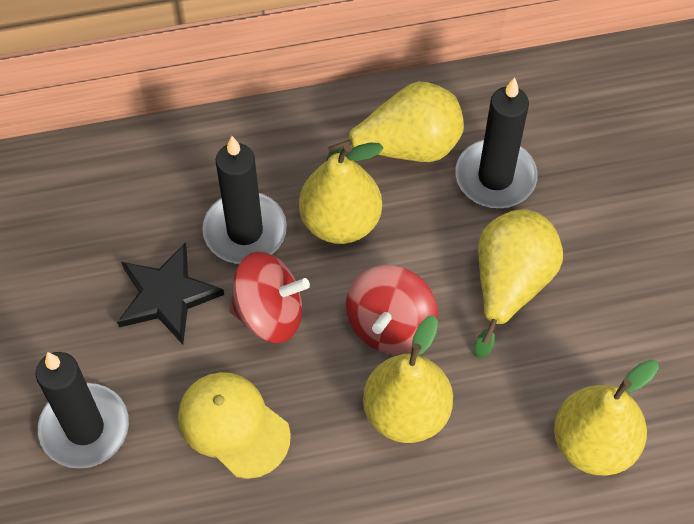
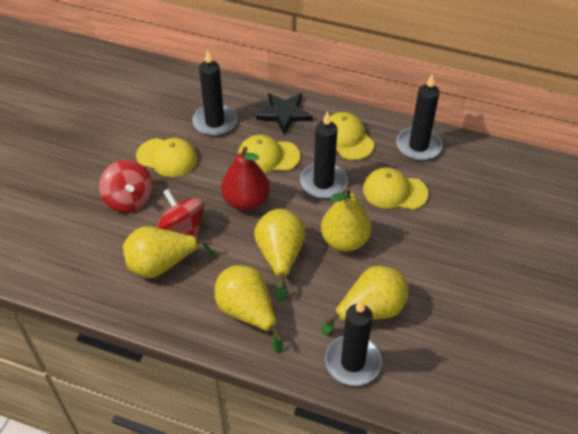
black candle: [36,352,129,469] [202,136,287,264] [455,77,538,208] = 3 -> [192,50,237,136] [300,111,348,199] [325,299,382,386] [396,74,442,161] = 4
red pear: none = 0 -> [221,147,270,211] = 1
yellow cap: [178,372,291,479] = 1 -> [136,138,198,177] [238,135,300,173] [330,112,374,160] [363,167,428,210] = 4

